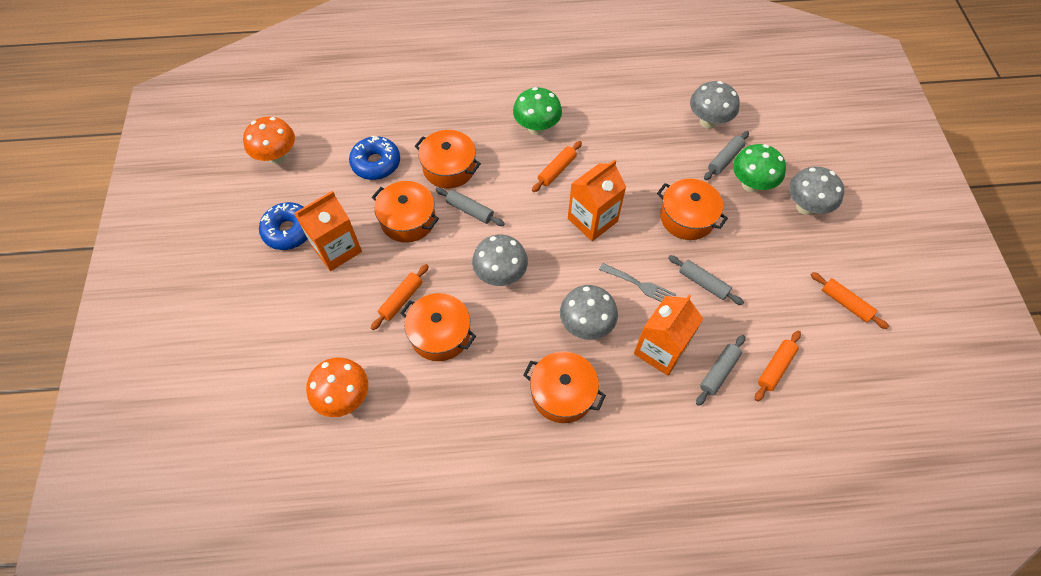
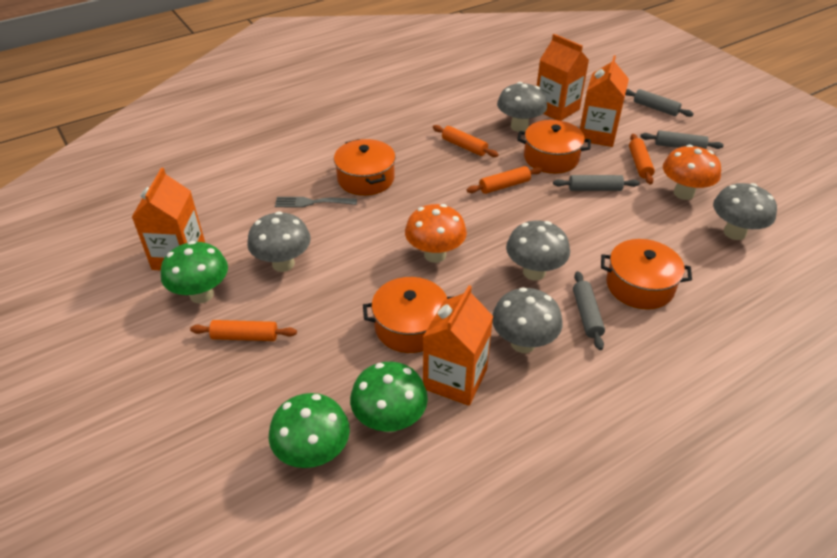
blue donut: [259,202,307,250] [349,136,400,180] = 2 -> none = 0
green mushroom: [513,87,562,135] [733,144,786,192] = 2 -> [161,241,228,304] [269,393,350,468] [350,362,428,433] = 3
grey mushroom: [472,235,528,286] [560,285,618,340] [690,81,740,129] [789,167,844,215] = 4 -> [247,211,311,272] [492,287,562,353] [497,82,547,132] [506,221,570,281] [713,183,777,240] = 5
orange carton: [294,191,362,271] [568,160,626,241] [634,295,703,376] = 3 -> [132,168,205,270] [423,285,493,406] [537,34,589,121] [580,55,629,147] = 4
orange pot: [372,181,439,243] [401,293,476,361] [415,130,481,188] [523,351,606,423] [657,179,728,240] = 5 -> [334,139,396,196] [363,277,452,353] [517,120,591,174] [601,239,692,310] = 4

